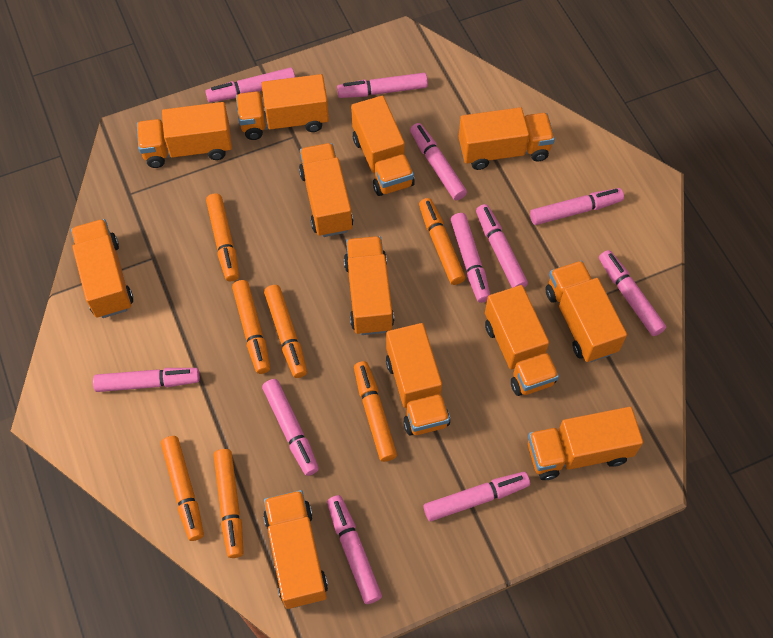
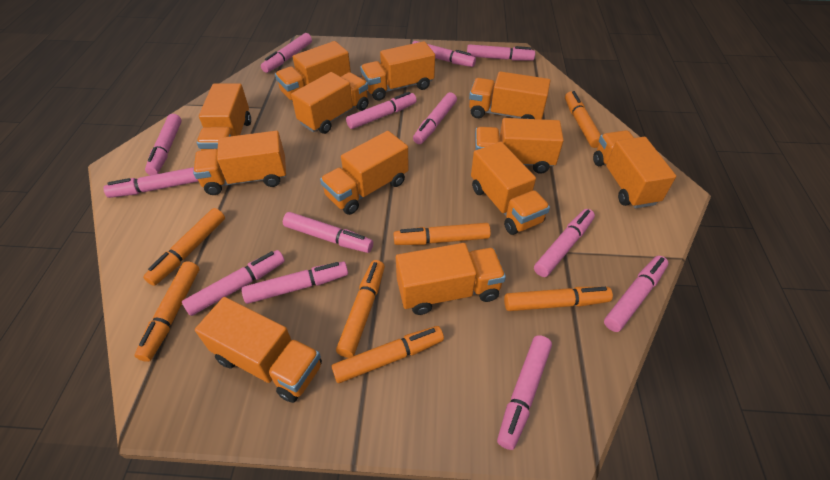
pink marker: [93,368,200,392] [205,67,295,103] [262,379,319,476] [327,495,382,604] [337,73,428,98] [410,123,467,200] [424,472,530,521] [451,213,490,303] [476,204,528,288] [530,188,624,225] [599,250,666,336] = 11 -> [103,167,198,198] [145,114,182,175] [182,250,285,316] [242,262,348,304] [261,33,312,73] [283,212,373,253] [346,92,417,129] [412,41,476,67] [413,92,457,144] [467,44,535,61] [497,335,552,450] [534,209,595,277] [604,256,668,332] = 13

